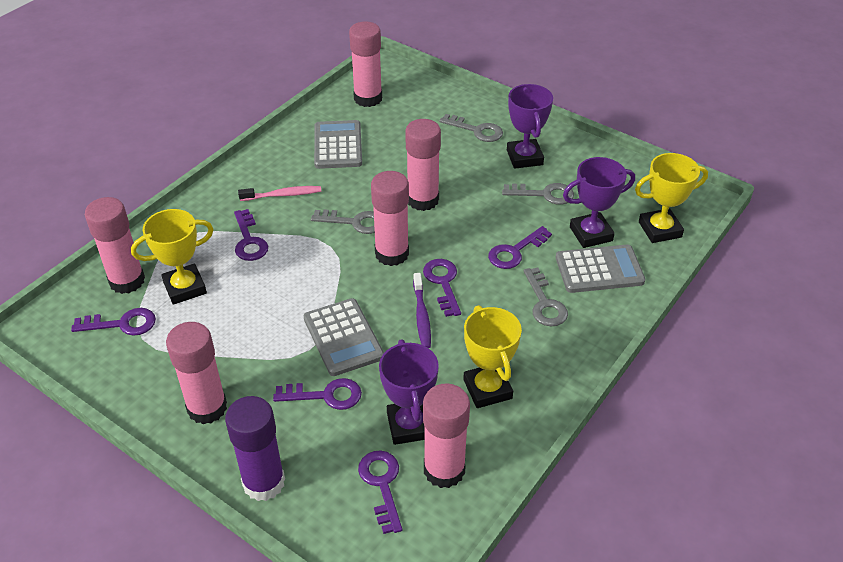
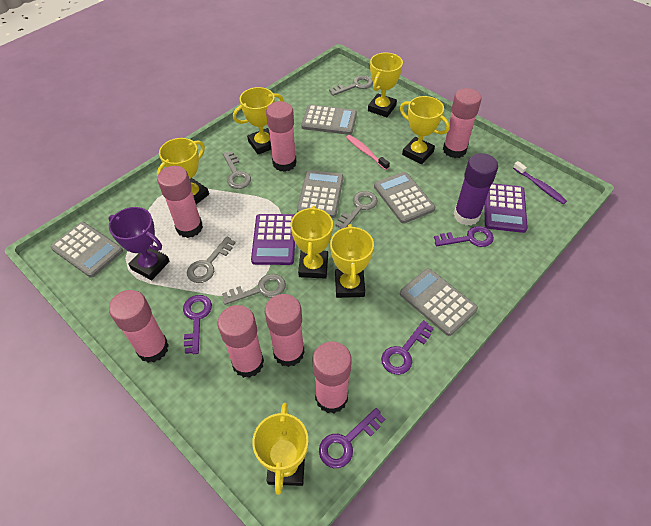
grey calculator: [304,298,384,376] [314,120,362,169] [556,245,645,293] = 3 -> [51,222,123,278] [297,170,343,218] [301,105,357,135] [374,172,435,224] [400,268,478,336] = 5
grey key: [311,209,375,234] [439,114,503,142] [502,183,574,205] [523,267,568,326] = 4 -> [187,237,236,283] [222,274,286,305] [223,151,251,189] [329,76,373,96] [335,191,378,229] = 5
pink glue stick: [85,197,145,294] [166,322,227,424] [349,22,382,107] [371,171,409,266] [405,119,441,211] [423,383,470,488] = 6 -> [109,290,169,363] [157,166,203,238] [217,305,264,378] [265,294,305,367] [266,101,297,172] [313,341,352,413] [443,88,482,158] = 7
purple calculator: none = 0 -> [251,214,295,265] [484,183,528,233] = 2
purple key: [71,308,156,336] [234,209,268,261] [273,378,362,410] [358,450,402,534] [423,259,461,317] [488,226,552,269] = 6 -> [183,295,212,354] [319,408,385,468] [381,320,434,375] [434,226,494,247] = 4
purple trophy: [379,339,439,445] [507,84,553,169] [563,157,635,248] = 3 -> [108,207,170,280] = 1
yellow trophy: [131,209,214,305] [463,305,522,408] [635,153,708,243] = 3 -> [157,138,209,204] [233,87,284,154] [252,403,308,495] [291,206,333,279] [330,224,374,298] [368,53,403,117] [400,96,450,164] = 7

